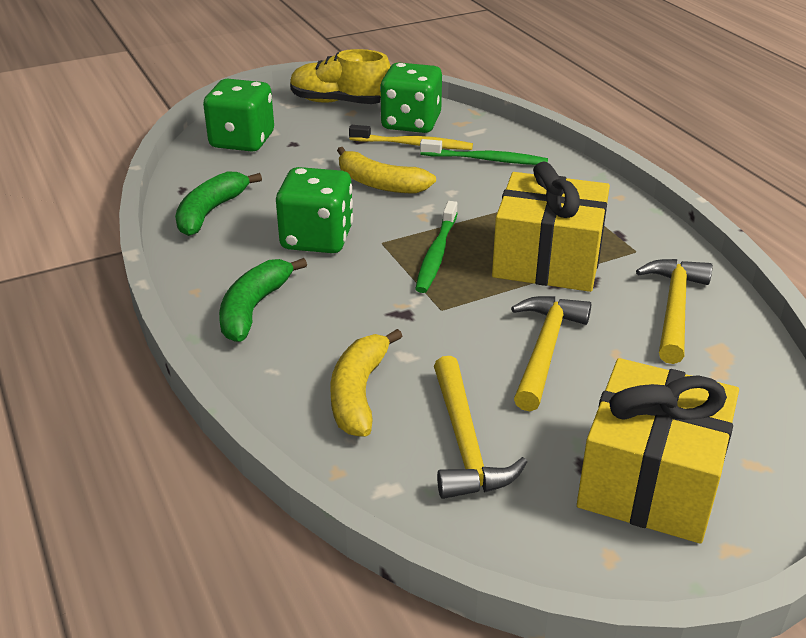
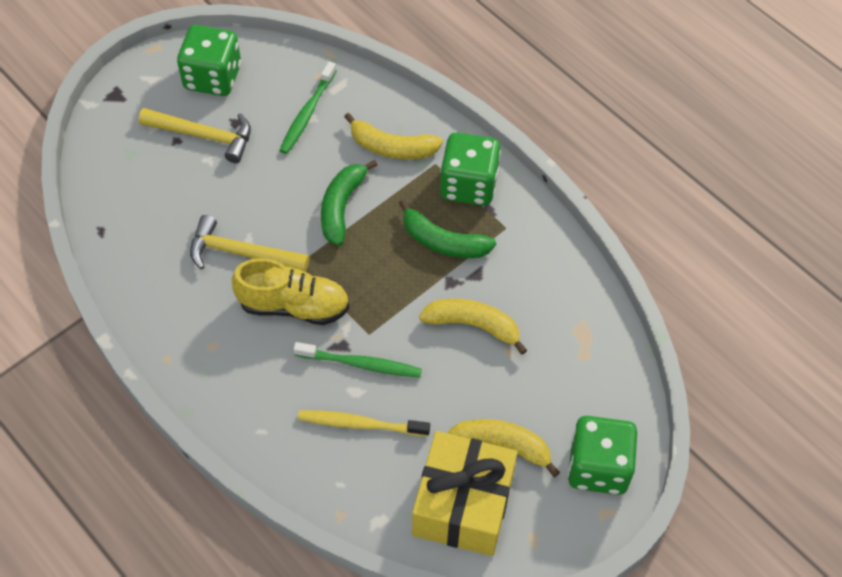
yellow banana: [330,329,402,436] [337,147,436,193] = 2 -> [344,113,443,159] [419,299,527,355] [448,419,560,477] = 3
yellow gift: [492,162,610,292] [577,358,739,544] = 2 -> [412,431,518,556] = 1
yellow hammer: [434,356,527,499] [511,296,591,411] [636,259,713,364] = 3 -> [139,108,251,163] [190,215,309,272] = 2

